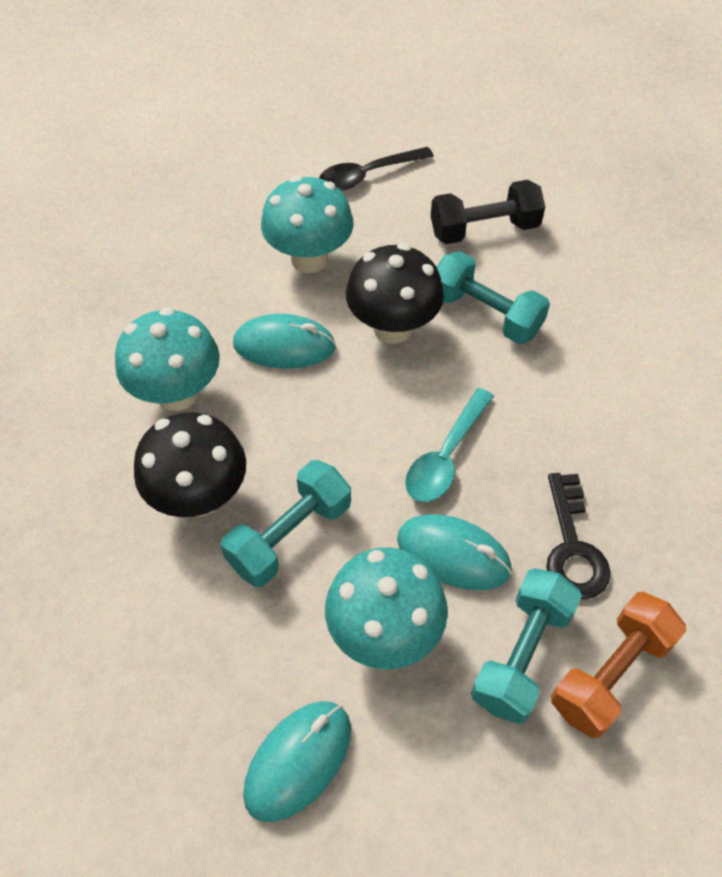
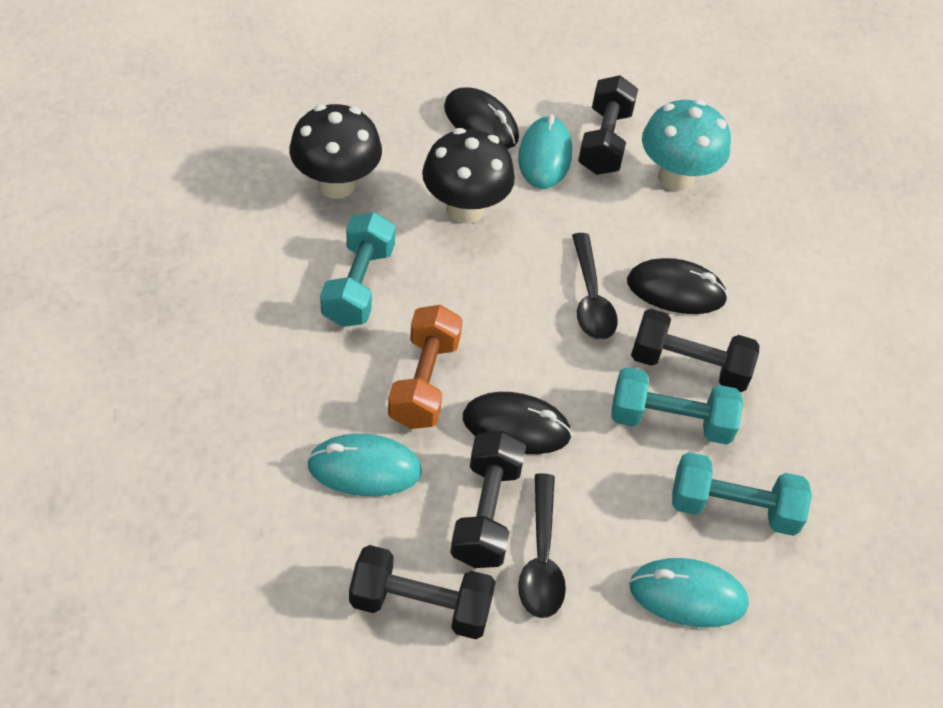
black dumbbell: [431,180,545,244] = 1 -> [349,545,496,639] [450,431,526,568] [578,75,638,175] [631,309,760,392] = 4
black key: [546,473,611,599] = 1 -> none = 0
black mouse: none = 0 -> [444,87,519,149] [463,392,572,454] [627,258,728,314] = 3
black spoon: [319,147,434,190] = 1 -> [518,473,566,618] [572,233,618,340] = 2
turquoise mushroom: [115,308,220,411] [261,176,354,273] [325,548,448,669] = 3 -> [642,99,731,191] = 1
turquoise spoon: [405,388,494,502] = 1 -> none = 0

